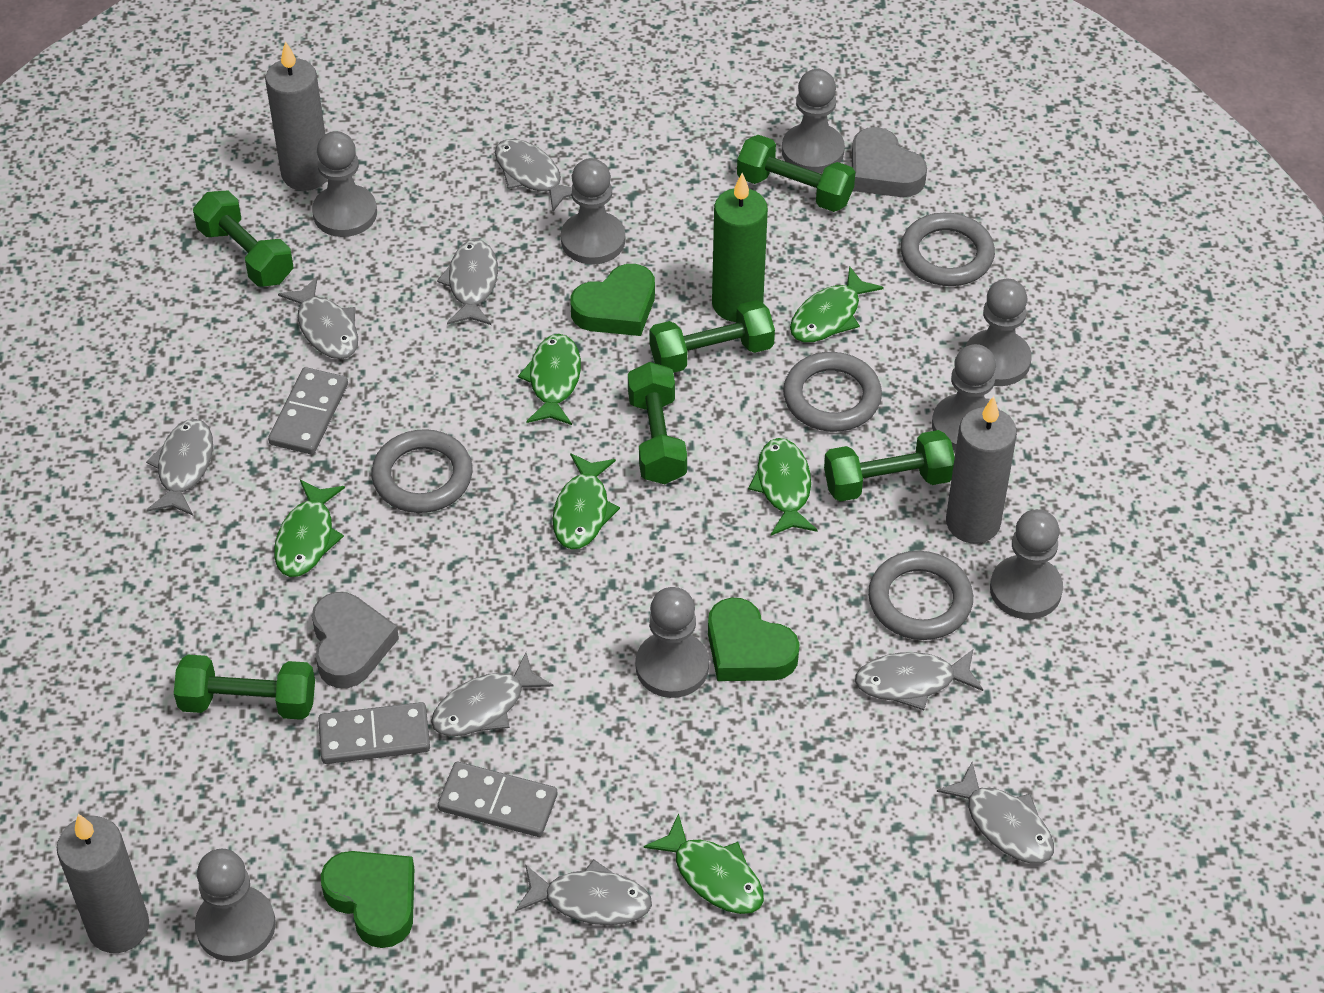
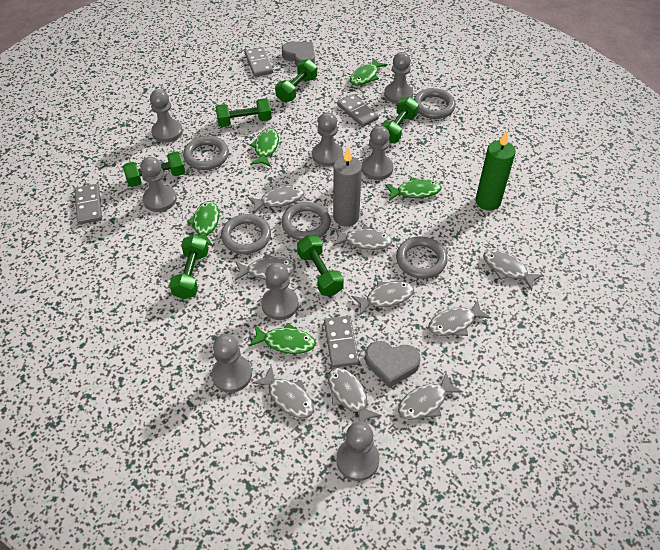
green fish: [274,479,345,577] [518,334,581,425] [552,453,620,549] [644,813,764,914] [748,438,818,536] [790,266,884,342] = 6 -> [187,201,219,246] [249,128,279,167] [249,323,316,354] [350,58,388,86] [385,177,442,201] = 5
green heart: [321,851,414,948] [571,264,655,336] [708,598,799,681] = 3 -> none = 0
grey candle: [57,814,149,953] [265,41,328,191] [946,396,1017,544] = 3 -> [333,147,362,227] = 1
grey domino: [268,367,348,455] [318,702,430,764] [438,762,557,837] = 3 -> [75,184,102,225] [245,47,273,77] [324,316,359,368] [337,94,379,127] = 4
grey fish: [146,419,213,515] [278,277,358,359] [431,652,554,736] [437,239,498,325] [495,139,571,211] [515,859,652,925] [855,649,983,710] [937,762,1054,864] = 8 -> [235,254,296,281] [248,186,304,213] [253,366,314,418] [328,367,382,422] [333,225,393,250] [351,281,414,316] [398,373,463,420] [428,299,491,336] [483,250,543,291] = 9
grey ring: [371,429,473,513] [783,352,882,432] [868,551,973,640] [901,213,995,286] = 4 -> [183,136,229,170] [221,214,271,254] [282,202,331,240] [396,237,448,279] [414,88,456,119] = 5

